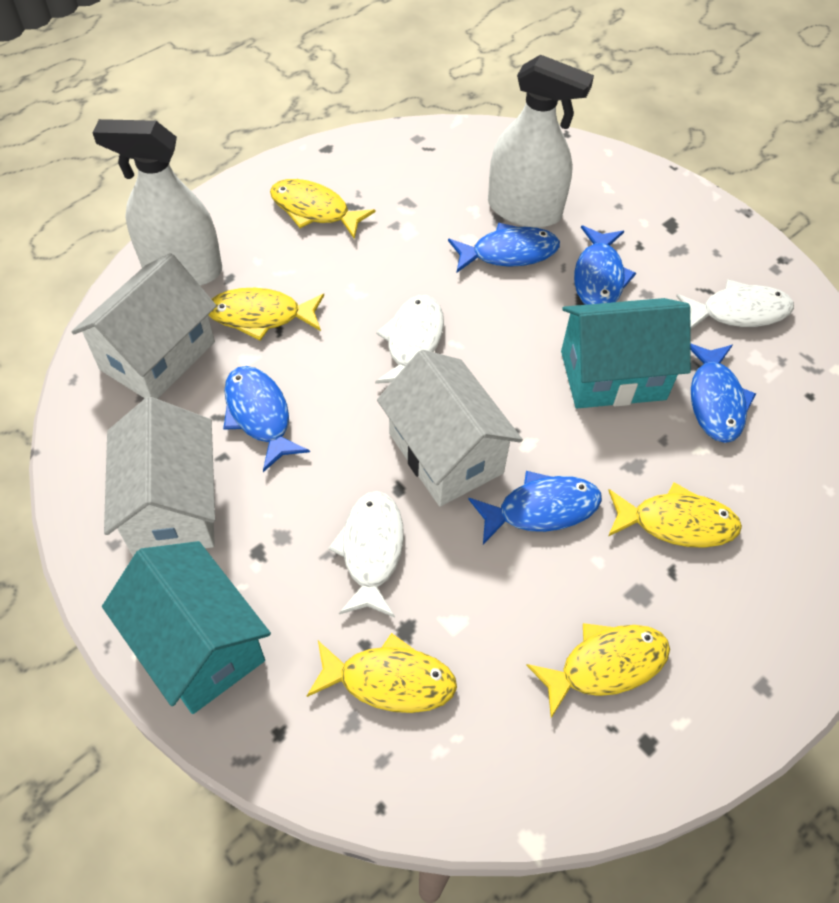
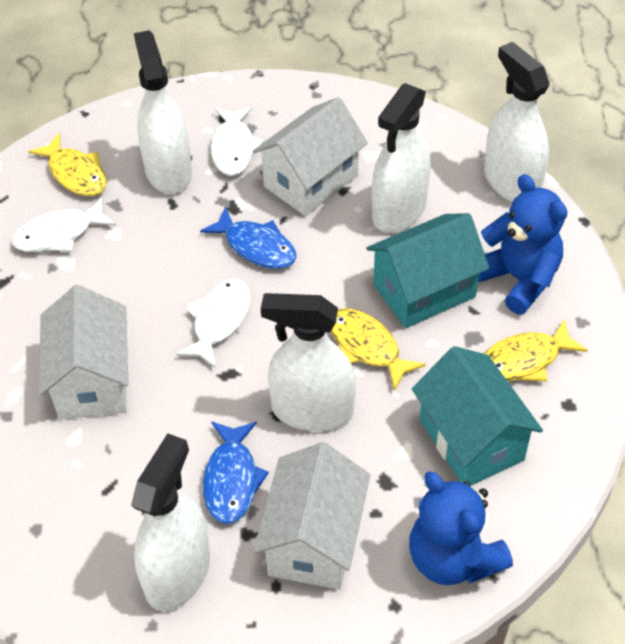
blue fish: [223,366,310,472] [448,222,560,272] [468,471,602,544] [574,225,636,305] [691,344,756,443] = 5 -> [200,206,296,269] [203,421,269,524] = 2
blue teddy bear: none = 0 -> [409,471,513,585] [478,174,567,314] = 2
white spray bottle: [92,119,222,286] [488,55,594,228] = 2 -> [131,433,210,611] [134,30,192,194] [261,293,356,431] [372,83,431,233] [484,42,550,202] = 5
yellow fish: [208,288,324,341] [270,179,376,239] [307,633,457,713] [526,623,670,718] [608,482,742,548] = 5 -> [28,133,107,196] [331,308,426,391] [484,319,588,381] = 3

